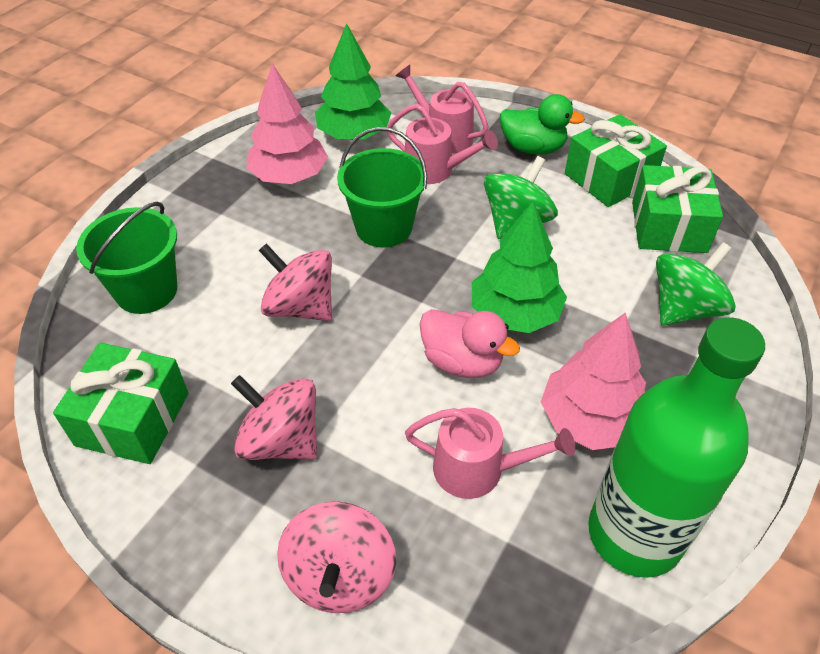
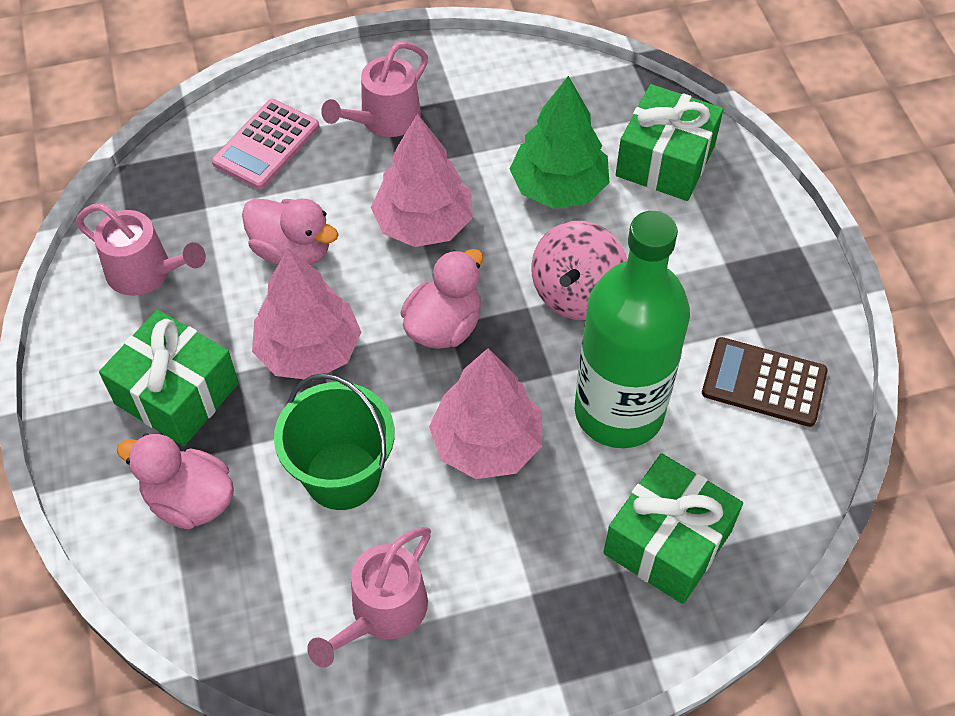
brown calculator: none = 0 -> [702,337,828,427] = 1
green bucket: [76,202,177,314] [337,127,427,248] = 2 -> [274,373,395,510] = 1
green duck: [500,94,585,155] = 1 -> none = 0
green spinning top: [484,156,558,239] [656,242,736,325] = 2 -> none = 0
green tree: [315,23,391,140] [472,201,567,333] = 2 -> [510,76,610,209] = 1
pink calculator: none = 0 -> [212,99,319,189] = 1
pink duck: [420,309,520,378] = 1 -> [117,433,234,530] [242,198,339,265] [400,249,483,349] = 3
pink spinning top: [231,375,317,460] [259,243,332,321] [277,502,396,613] = 3 -> [531,221,628,320] = 1
pink tree: [246,63,328,184] [541,313,646,450] = 2 -> [252,248,361,381] [371,114,473,247] [429,348,542,479] = 3

